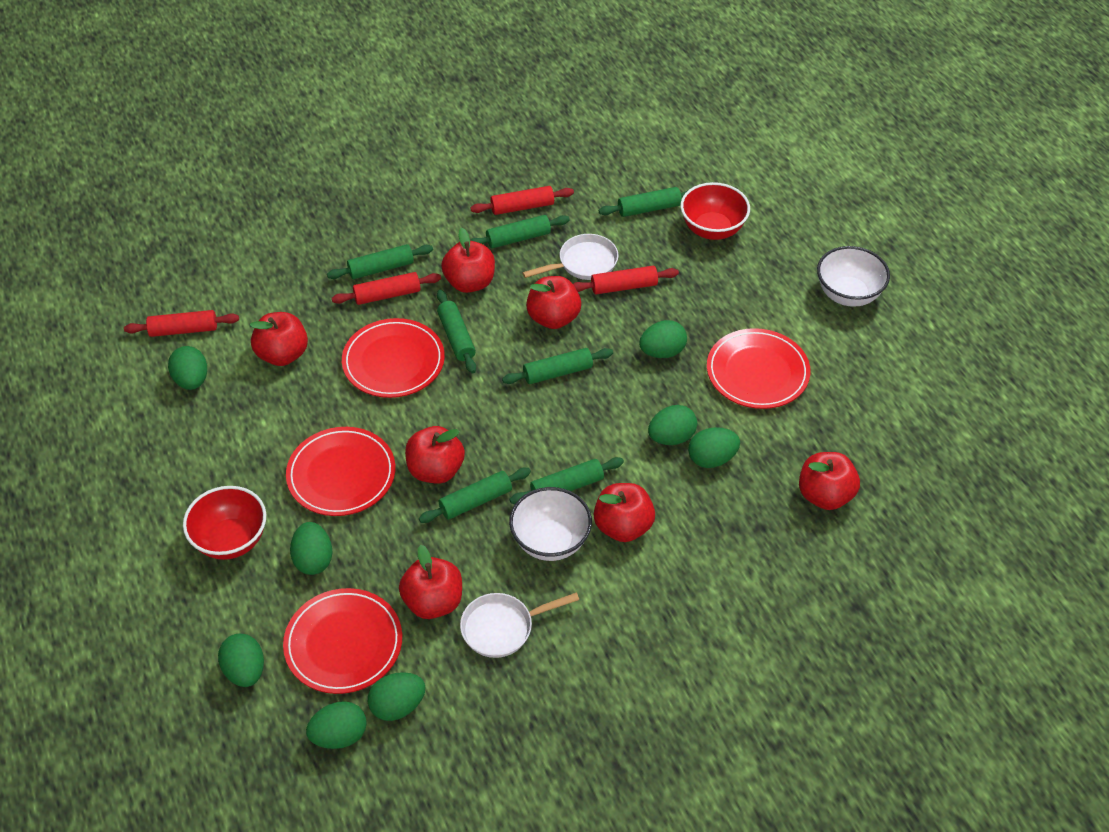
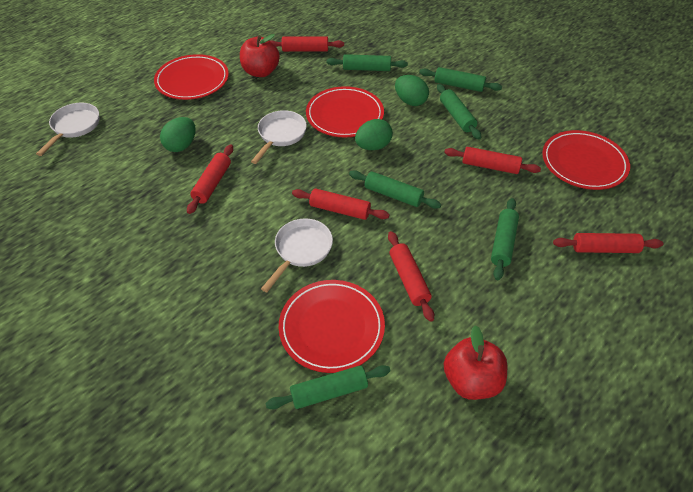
green egg: [168,346,207,390] [218,634,264,687] [290,522,333,575] [306,701,367,749] [368,672,426,721] [639,320,687,358] [648,405,697,445] [688,427,740,468] = 8 -> [160,117,196,152] [355,119,393,150] [395,75,429,106] = 3
green rolling pin: [327,244,433,279] [419,468,531,523] [437,290,476,374] [470,215,570,248] [502,348,613,384] [510,457,624,504] [599,187,687,217] = 7 -> [265,365,390,409] [327,54,408,71] [349,170,441,209] [419,67,502,92] [437,84,481,140] [491,198,519,280] = 6
red apple: [250,312,308,366] [399,545,462,619] [405,426,465,484] [441,228,495,293] [526,276,581,329] [594,483,655,542] [799,452,860,510] = 7 -> [240,34,280,77] [444,325,507,400] = 2
red bowl: [183,486,266,560] [680,182,750,240] = 2 -> none = 0
red rolling pin: [124,310,239,337] [332,272,441,305] [470,186,574,215] [573,266,679,294] = 4 -> [187,144,233,214] [270,36,344,52] [292,188,390,220] [388,231,434,322] [444,147,541,174] [553,233,663,253] = 6
white bowl: [509,487,592,561] [817,246,890,307] = 2 -> none = 0
white pan: [460,592,579,658] [522,234,618,280] = 2 -> [36,103,99,156] [251,110,307,164] [261,218,333,292] = 3

